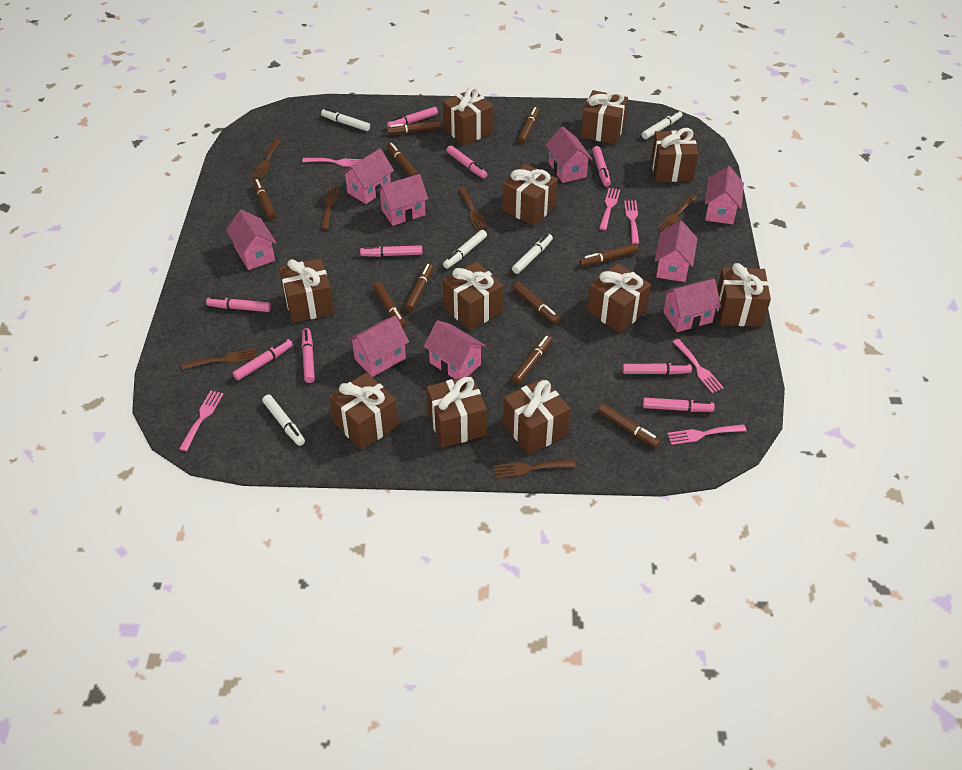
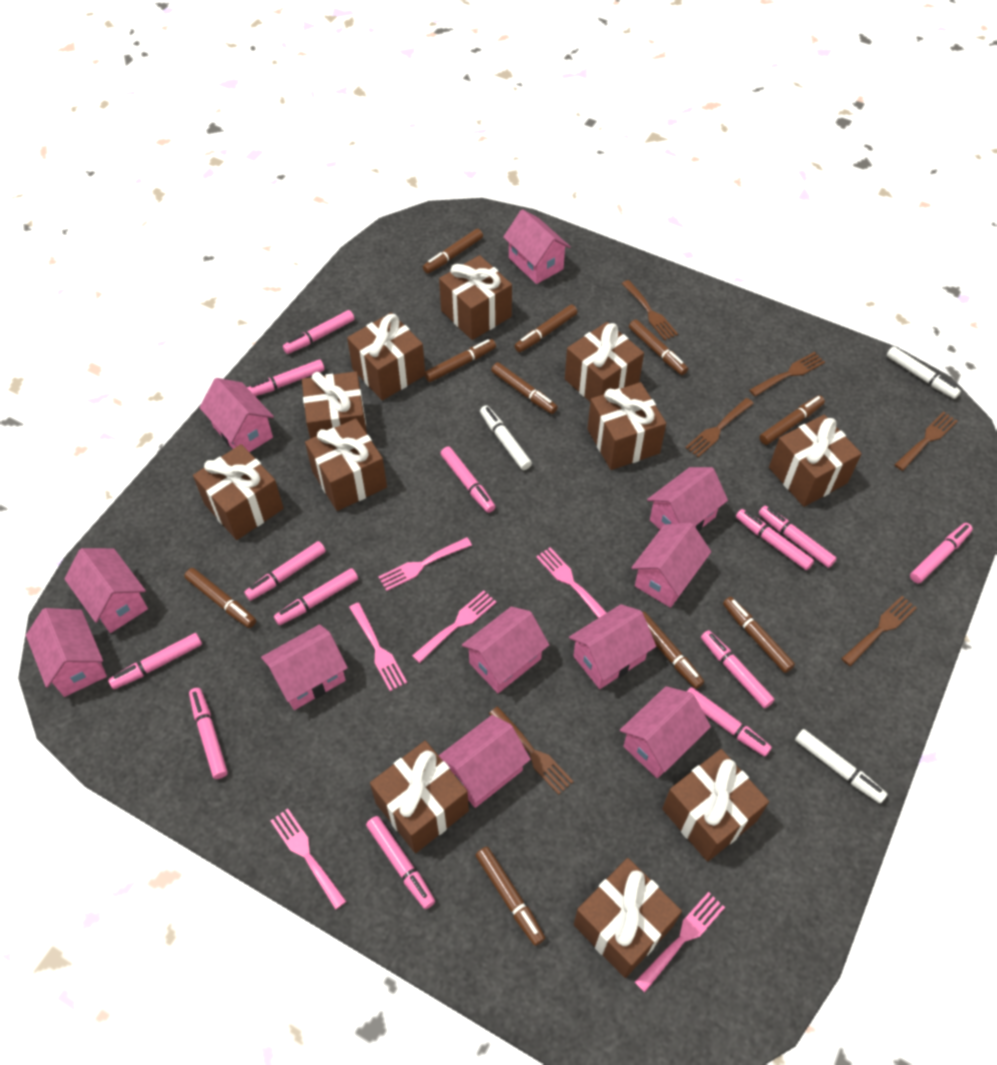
pink house: [226,210,276,270] [341,148,394,204] [348,316,409,377] [376,174,428,226] [424,320,486,379] [546,126,593,183] [655,221,698,282] [662,279,721,332] [705,166,744,225] = 9 -> [26,608,107,697] [64,548,148,633] [199,378,274,452] [261,624,348,710] [438,715,531,808] [462,606,549,693] [503,209,571,284] [569,604,656,689] [620,686,711,778] [631,522,711,608] [647,467,728,532] = 11
pink marker: [206,296,271,312] [233,339,293,381] [302,328,315,383] [360,245,422,257] [387,107,438,127] [446,145,488,179] [592,146,611,187] [622,363,692,375] [643,398,715,412] = 9 -> [108,633,202,689] [189,688,228,779] [244,541,326,601] [247,359,325,396] [274,568,358,625] [283,310,354,354] [366,816,435,909] [440,446,495,513] [687,687,772,756] [701,630,775,708] [736,509,814,570] [759,506,837,568] [910,523,973,584] = 13
white marker: [262,395,305,446] [321,108,370,131] [443,230,487,269] [512,234,553,274] [642,110,683,139] = 5 -> [480,405,532,470] [795,729,887,803] [887,346,961,399] = 3

